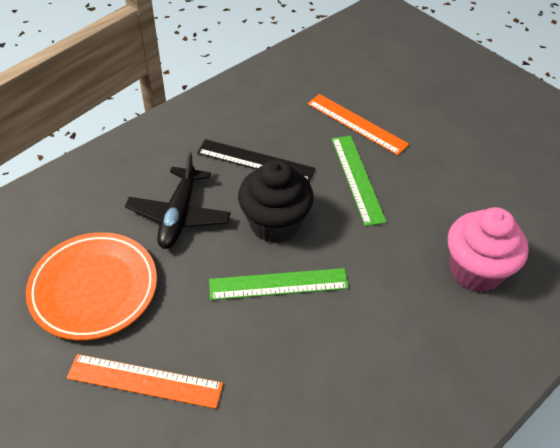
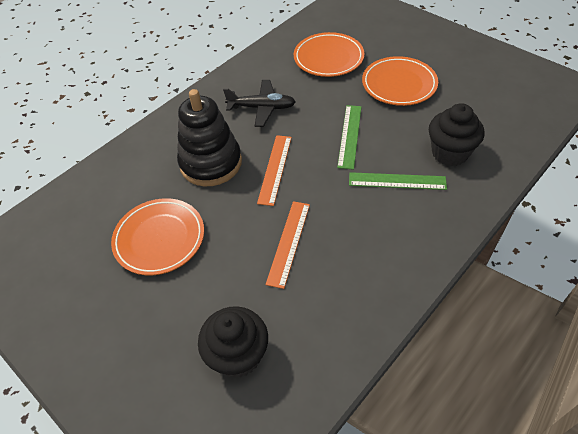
black cupcake: [238,160,314,243] = 1 -> [198,306,268,378] [429,103,484,166] = 2
black ruler: [197,139,315,183] = 1 -> none = 0
black stacking toy: none = 0 -> [177,89,242,186] = 1
orange plate: [26,232,157,340] = 1 -> [111,198,204,275] [294,32,364,77] [362,56,438,106] = 3
pink cupcake: [448,207,529,292] = 1 -> none = 0

